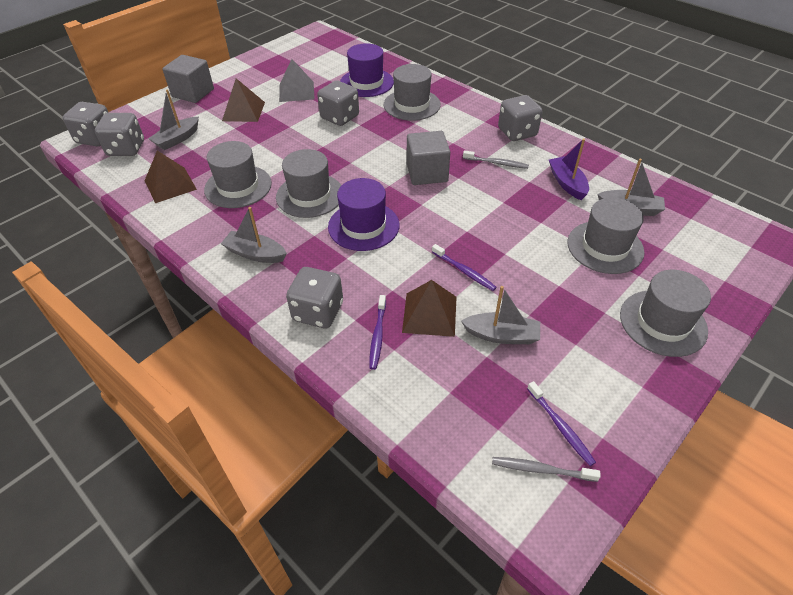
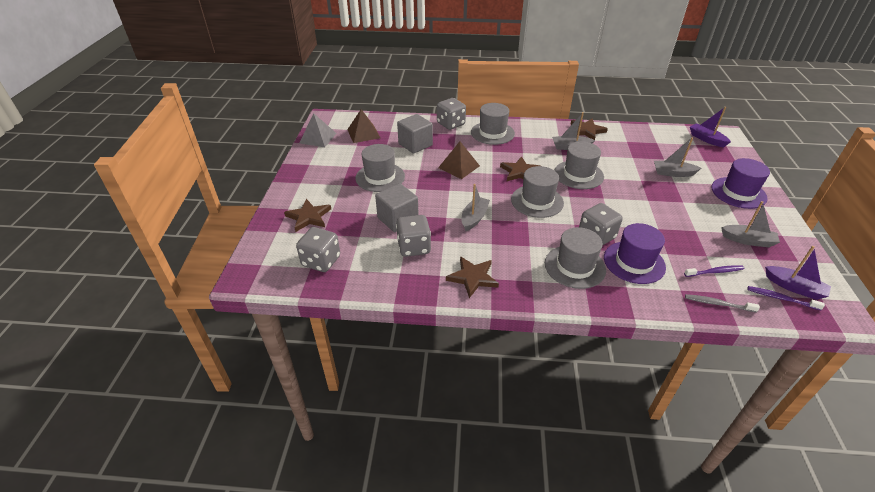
brown pyramid: [145,151,197,203] [222,79,265,122] [402,280,456,337] = 3 -> [347,109,380,143] [438,141,480,179] = 2
brown star: none = 0 -> [284,199,331,232] [446,256,499,298] [500,156,540,181] [571,118,608,140] = 4
grey dice: [63,102,109,147] [95,113,144,156] [286,267,343,328] [317,80,359,126] [498,95,542,141] = 5 -> [296,227,340,272] [396,215,431,257] [437,98,466,130] [579,203,623,245] = 4
grey toothbrush: [463,150,529,169] [492,457,601,482] = 2 -> [685,294,760,312] = 1
purple boat: [549,139,589,200] = 1 -> [690,107,731,147] [765,246,831,300] = 2
purple toothbrush: [369,295,386,370] [432,244,497,291] [527,381,596,466] = 3 -> [684,265,744,277] [747,286,825,310] = 2

